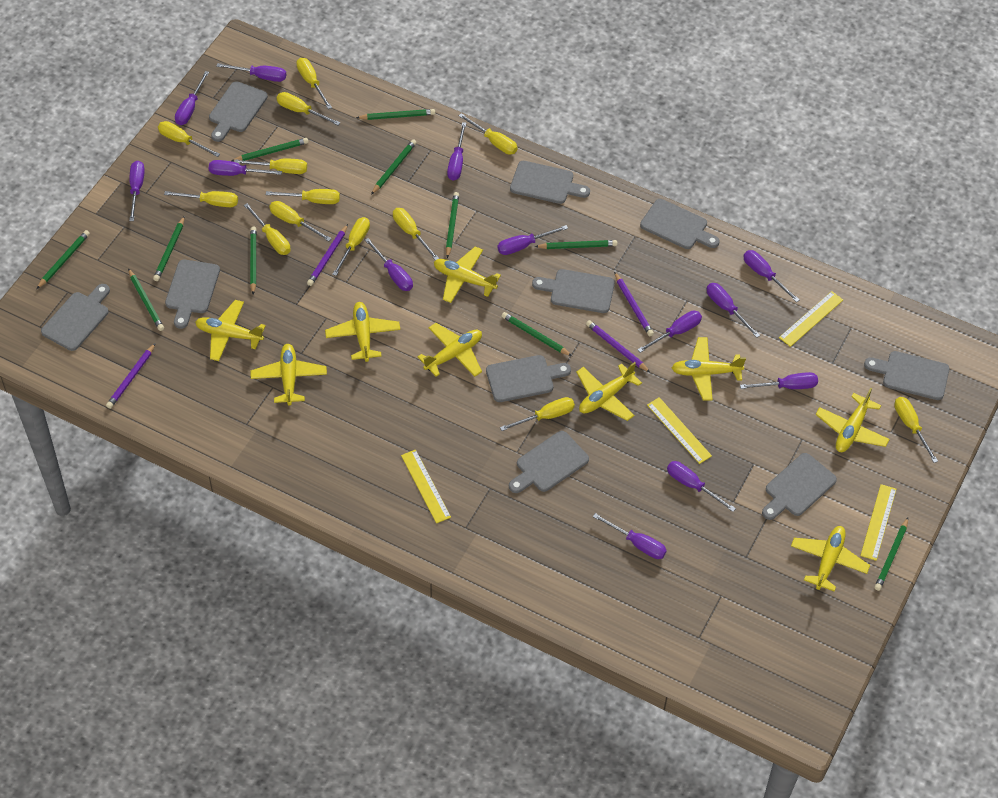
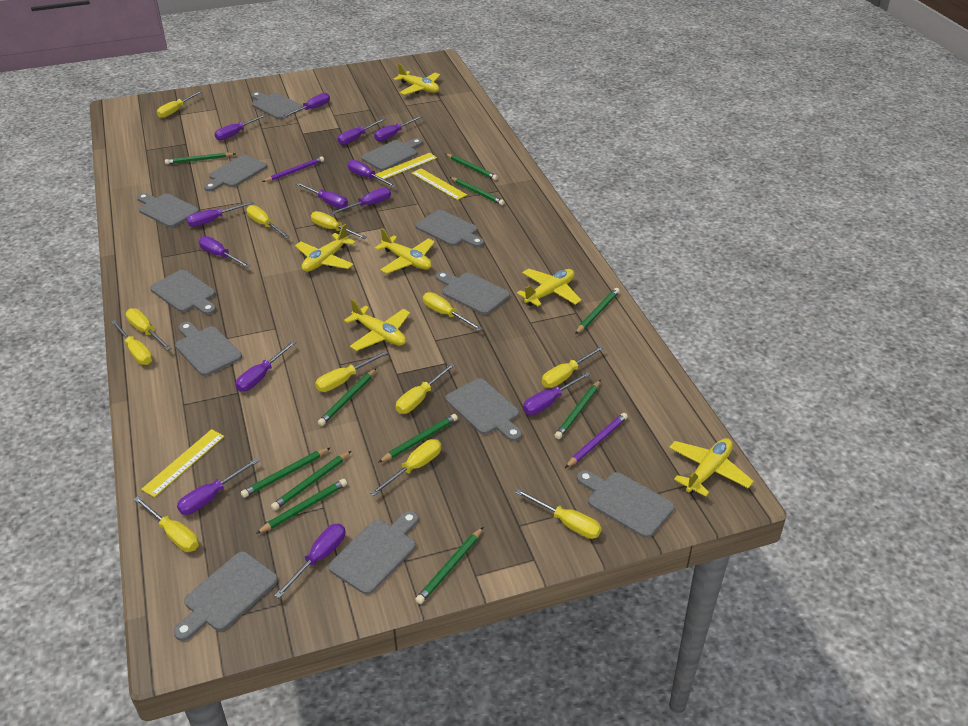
grey cutting board: [41,284,110,351] [165,259,220,329] [209,81,268,142] [486,355,571,402] [509,431,589,493] [510,161,590,204] [532,269,615,313] [640,199,720,249] [762,453,837,520] [864,351,950,400] = 10 -> [137,193,199,228] [150,270,216,315] [174,552,278,641] [175,322,242,376] [204,155,267,191] [251,92,303,119] [328,511,419,595] [361,138,423,171] [416,210,484,247] [436,271,510,315] [446,378,522,441] [577,470,674,538] = 12
purple pencil: [106,344,155,409] [307,224,348,286] [586,320,650,372] [614,272,654,336] = 4 -> [262,156,324,182] [565,413,628,468] = 2
yellow plane: [195,300,266,361] [251,344,327,406] [325,302,400,362] [418,323,482,377] [434,247,501,303] [576,362,642,421] [672,337,746,400] [791,526,870,591] [815,388,890,452] = 9 -> [295,224,356,272] [344,299,410,351] [375,228,435,274] [394,64,440,95] [517,268,582,306] [669,438,754,497] = 6
yellow ruler: [401,450,451,523] [647,397,712,464] [779,291,843,347] [860,484,896,561] = 4 -> [141,429,224,497] [375,153,437,179] [412,168,467,200] = 3
yellow screwdriver: [158,121,220,157] [164,191,238,207] [234,158,307,174] [244,203,291,255] [266,189,340,204] [269,201,332,241] [277,92,340,125] [296,58,332,109] [332,217,370,276] [393,208,439,261] [459,113,517,155] [500,397,575,431] [894,397,938,463] = 13 -> [111,320,153,365] [126,308,172,351] [133,496,199,552] [157,91,202,118] [246,205,290,238] [311,211,367,239] [315,351,388,392] [370,439,441,496] [396,363,455,414] [423,292,483,331] [515,489,602,539] [542,345,604,388] = 12

